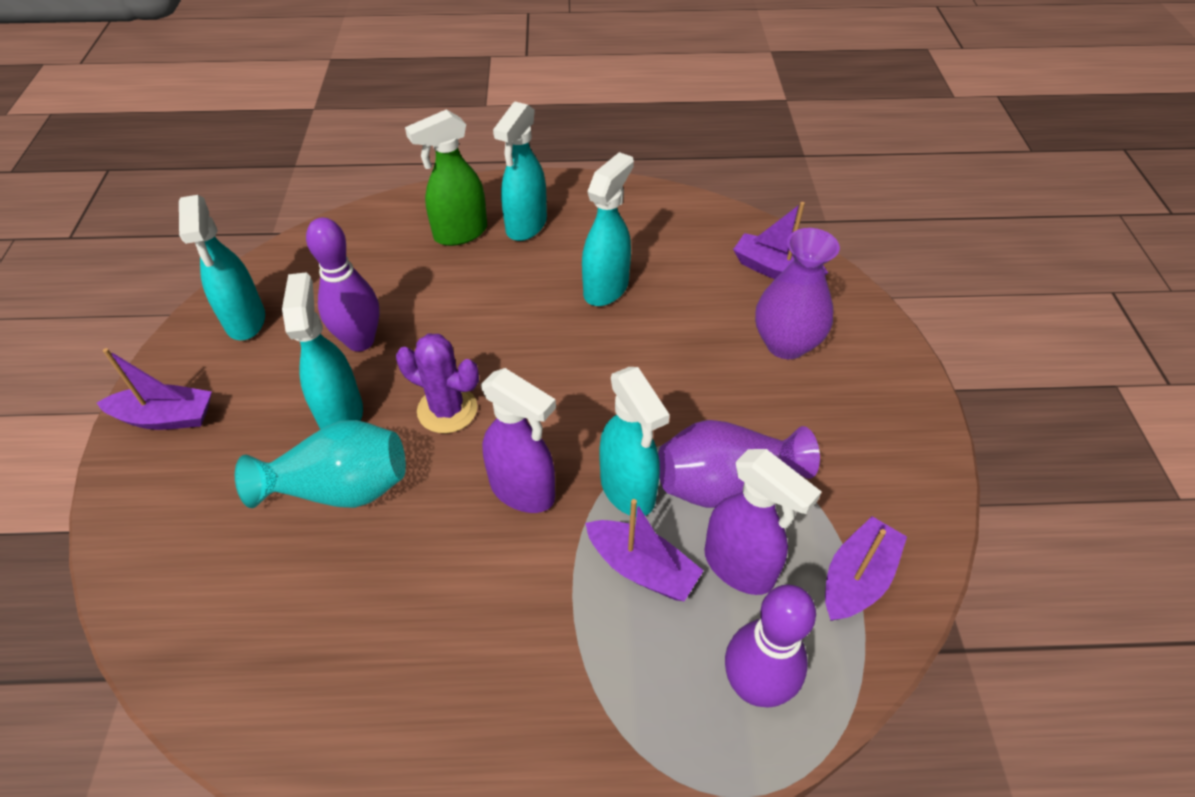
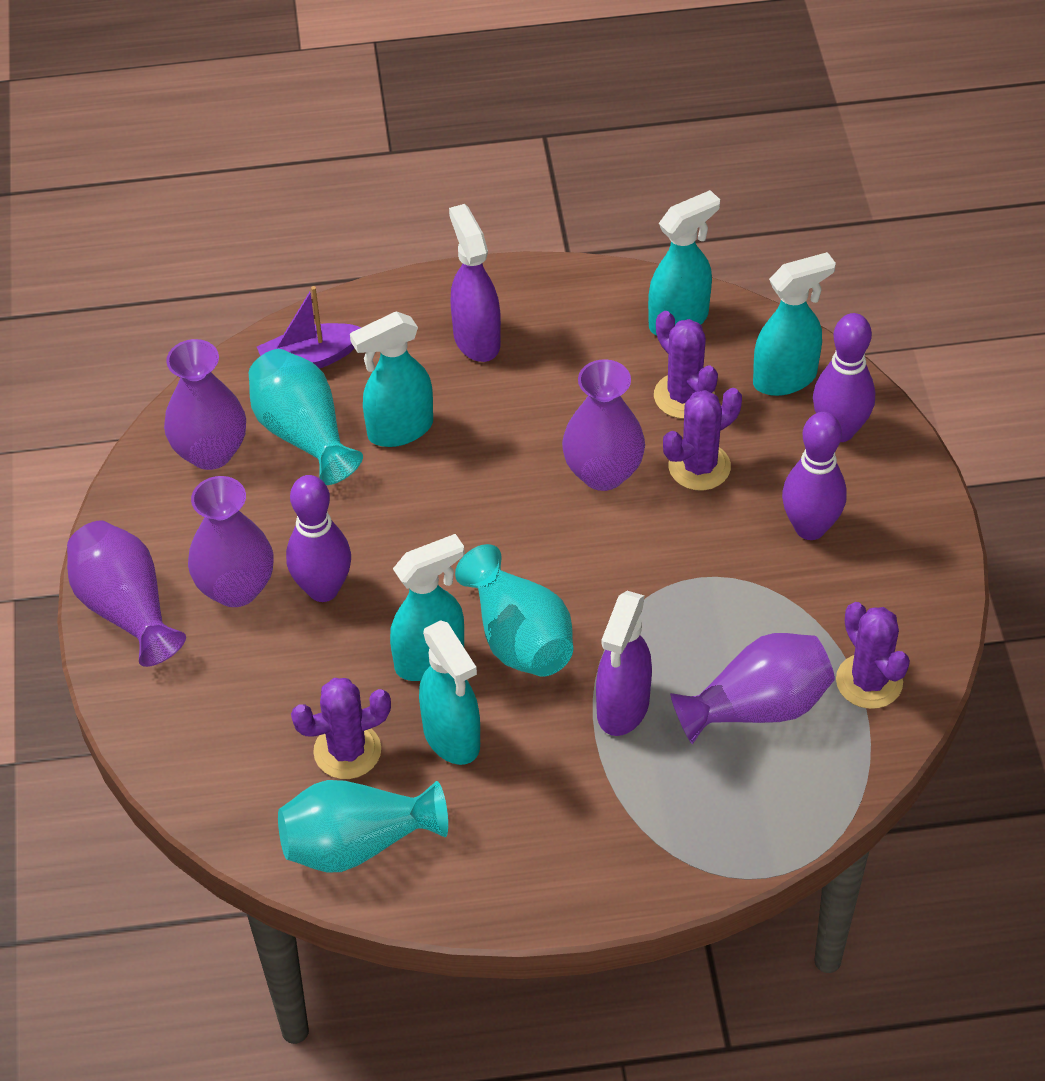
green spray bottle: [405,109,487,246] = 1 -> none = 0
purple boat: [97,348,212,430] [585,499,704,601] [733,202,828,279] [825,516,907,621] = 4 -> [257,286,361,369] = 1
purple bowling pin: [306,218,380,351] [725,585,816,708] = 2 -> [286,475,351,602] [782,412,847,540] [813,313,875,442] = 3
purple cactus: [396,334,479,433] = 1 -> [291,678,391,779] [654,311,718,419] [663,388,742,491] [836,602,910,709] = 4
purple vase: [658,420,820,508] [755,228,840,359] = 2 -> [67,520,186,667] [164,339,246,470] [188,476,274,607] [562,359,645,491] [670,633,835,744] = 5
turquoise vase: [235,420,406,508] = 1 -> [249,349,363,485] [278,780,448,873] [455,544,573,677] = 3

